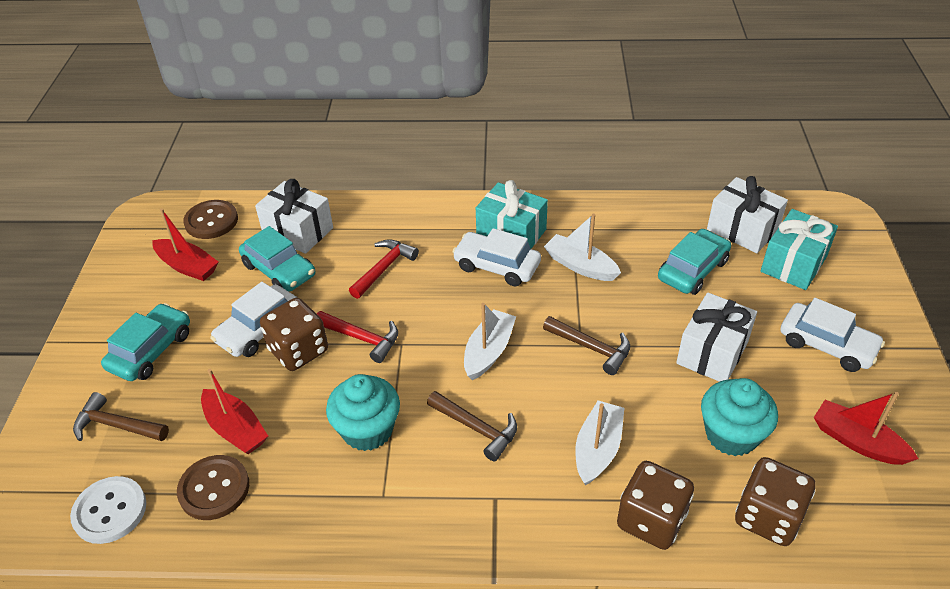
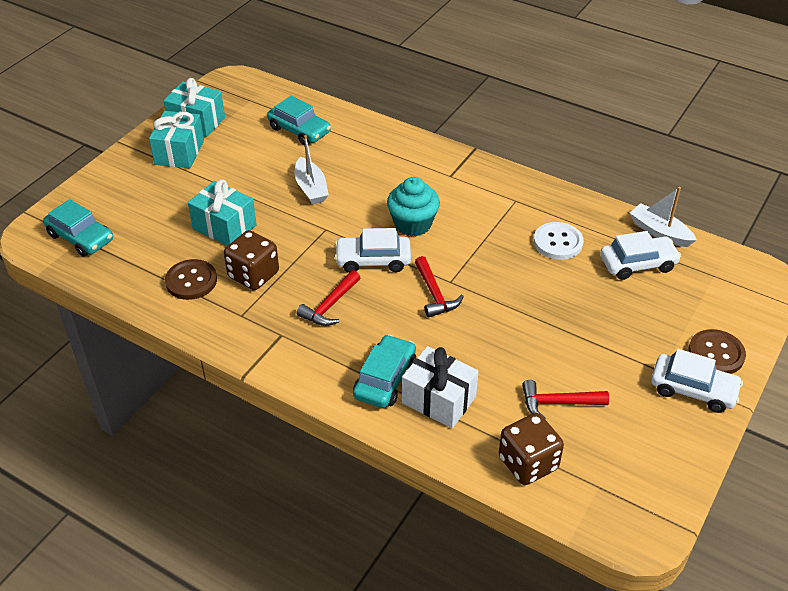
brown dice: [260,298,328,371] [617,461,694,550] [735,457,815,546] = 3 -> [224,230,279,290] [499,413,564,485] = 2
brown hammer: [73,392,169,441] [427,391,517,462] [543,316,630,375] = 3 -> none = 0
red boat: [152,208,218,281] [201,369,268,454] [814,392,919,465] = 3 -> none = 0
red hammer: [317,311,398,363] [349,239,419,299] = 2 -> [296,270,360,326] [415,256,464,318] [522,380,609,419] = 3
turquoise cupcake: [326,374,400,451] [701,378,778,456] = 2 -> [387,177,440,237] = 1
turquoise gift: [476,180,548,249] [761,209,838,290] = 2 -> [149,111,204,168] [164,78,225,137] [188,180,257,246] = 3
white boat: [464,303,516,380] [544,214,621,281] [575,400,624,486] = 3 -> [295,135,329,204] [630,187,697,247] = 2
white gift: [255,179,333,254] [676,293,757,382] [707,176,788,253] = 3 -> [402,346,479,428] = 1

